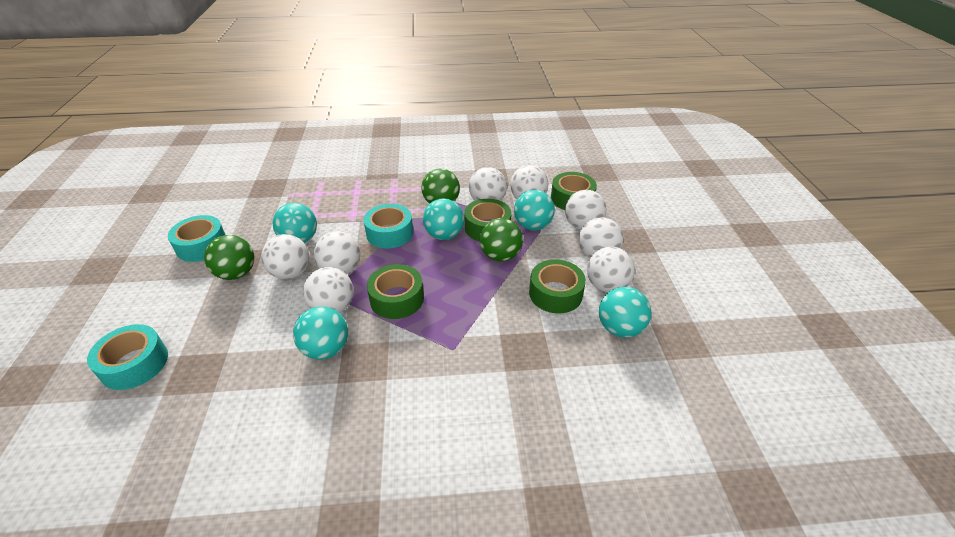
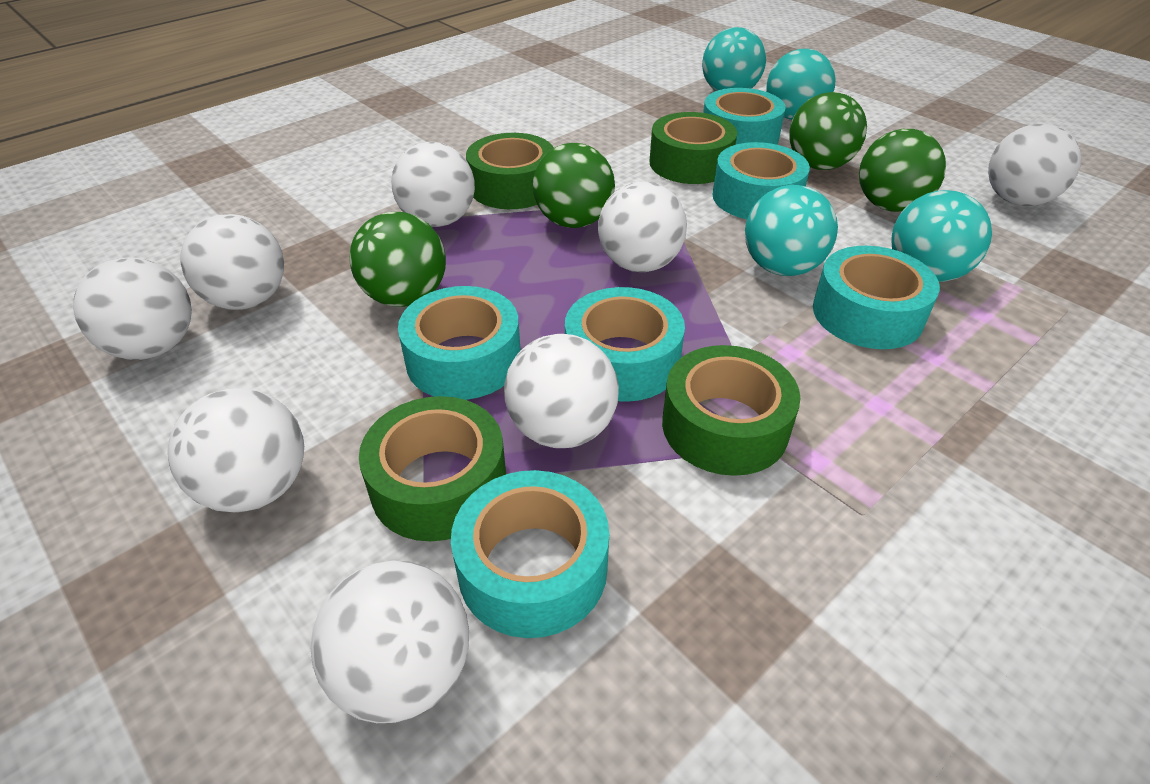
green ball: [204,235,254,280] [421,169,460,204] [480,218,523,261] = 3 -> [349,212,446,307] [533,143,615,228] [789,92,867,170] [859,129,946,212] = 4
turquoise ball: [273,203,317,243] [293,307,348,360] [423,199,464,240] [514,190,555,230] [599,287,651,338] = 5 -> [702,27,766,91] [745,185,838,276] [766,49,836,120] [891,190,992,282] = 4
turquoise tape: [87,324,168,390] [168,215,226,262] [363,204,413,248] = 3 -> [398,286,521,400] [451,470,609,638] [565,287,685,402] [703,88,786,145] [712,142,810,219] [813,246,940,349] = 6

